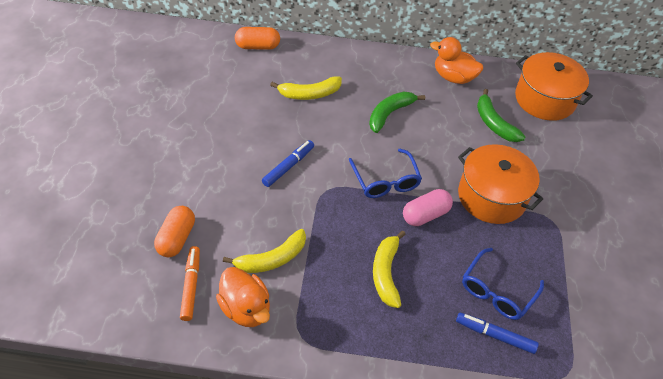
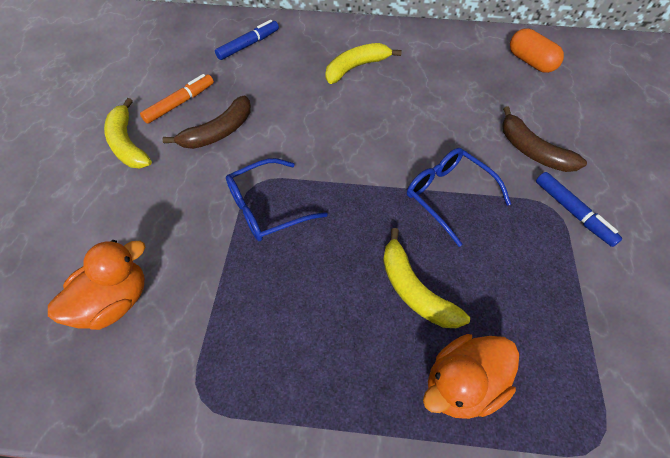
brown banana: none = 0 -> [162,95,251,149] [502,106,587,172] = 2
green banana: [369,92,425,133] [477,89,526,142] = 2 -> none = 0
orange capsule: [154,206,195,257] [235,27,280,50] = 2 -> [510,28,564,73] = 1
orange pot: [458,144,543,224] [515,52,593,121] = 2 -> none = 0
pink capsule: [403,189,453,226] = 1 -> none = 0

